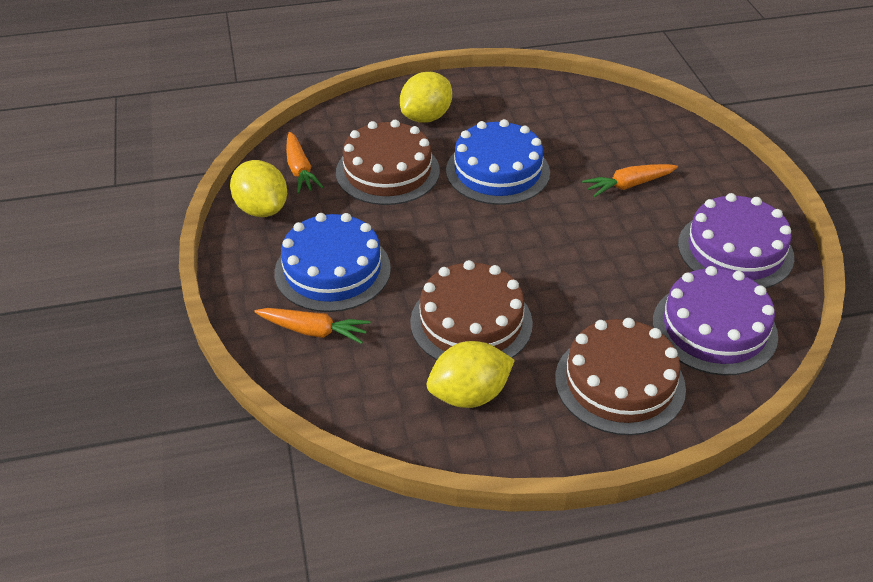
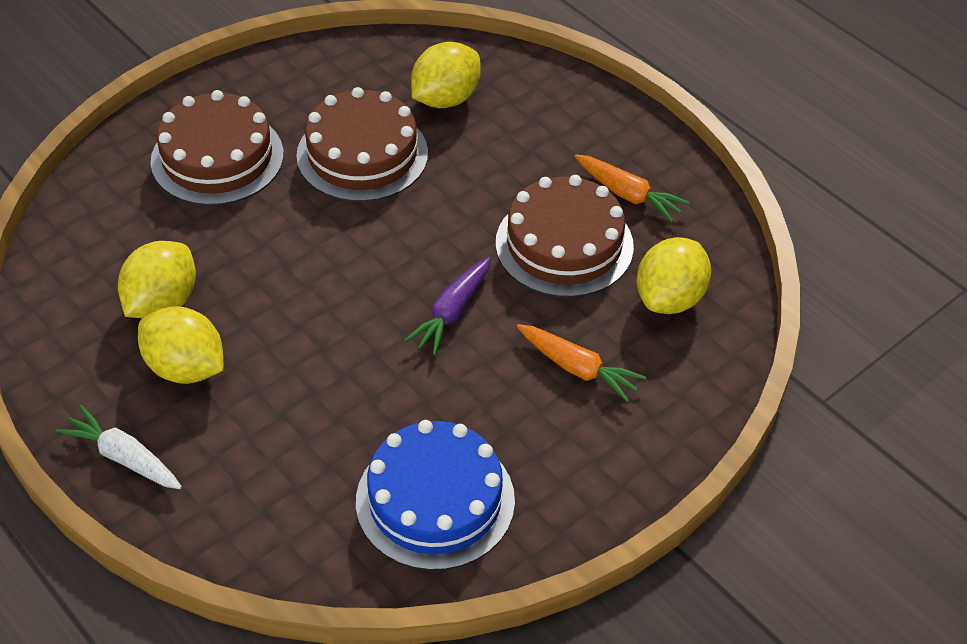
blue cake: [274,213,391,312] [446,119,550,205] = 2 -> [356,420,515,570] = 1
orange carrot: [254,308,370,344] [286,132,324,193] [582,164,678,197] = 3 -> [517,324,646,403] [574,154,690,222] = 2
purple cake: [653,266,778,375] [678,193,794,288] = 2 -> none = 0
purple carrot: none = 0 -> [404,257,491,355] = 1
white carrot: none = 0 -> [55,405,182,489] = 1
yellow lemon: [230,160,287,217] [400,72,452,123] [427,341,515,408] = 3 -> [118,241,196,318] [138,307,224,384] [411,42,481,108] [637,237,711,314] = 4

